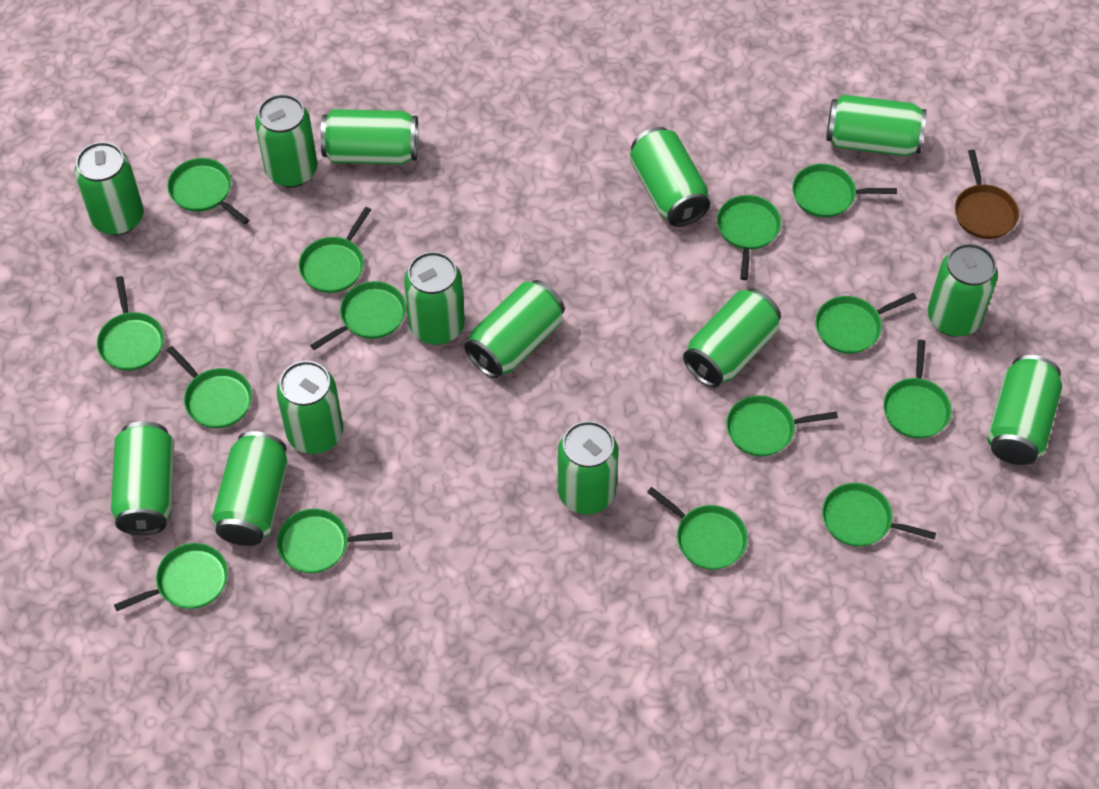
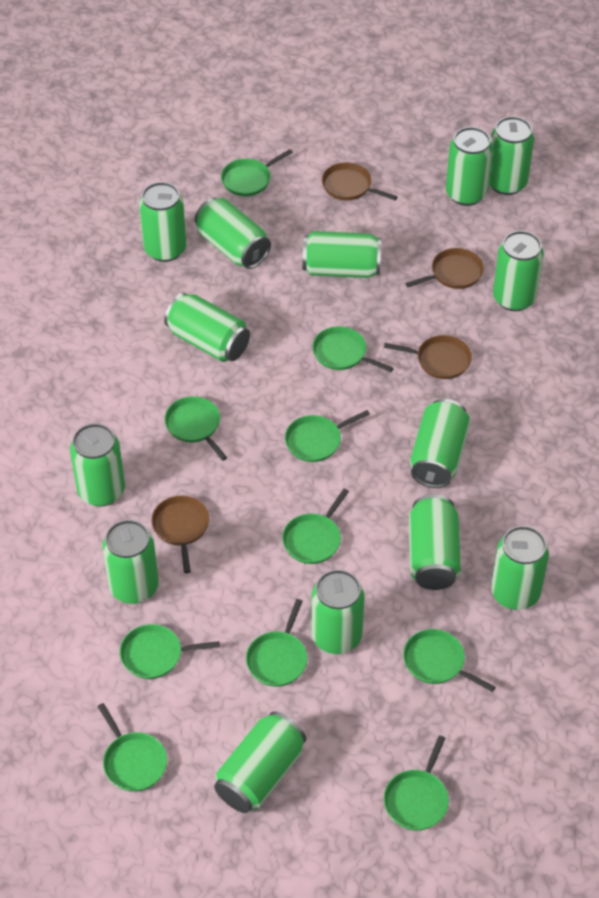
brown pan: [955,150,1019,239] = 1 -> [151,495,210,574] [322,162,397,200] [384,335,472,379] [405,248,484,289] = 4
green pan: [97,276,164,371] [114,543,228,611] [166,346,252,428] [167,158,249,225] [277,509,392,573] [299,207,371,293] [310,281,406,350] [647,487,748,570] [717,195,781,280] [726,395,838,456] [792,164,897,218] [815,293,917,354] [822,483,936,547] [883,340,952,439] = 14 -> [97,703,167,792] [120,624,220,679] [164,396,227,461] [221,149,293,196] [246,599,308,687] [282,489,349,564] [285,410,370,462] [312,326,394,372] [384,735,449,831] [403,629,495,692] = 10

